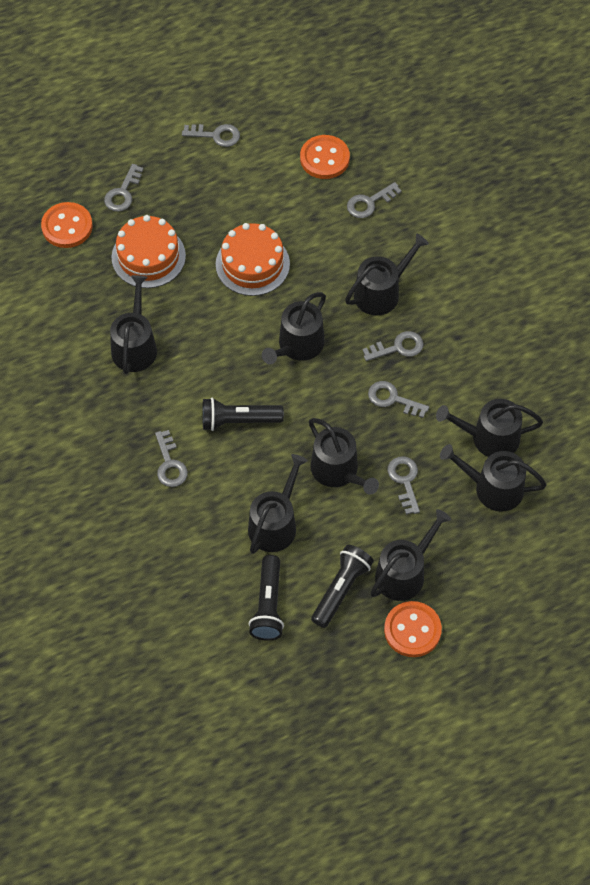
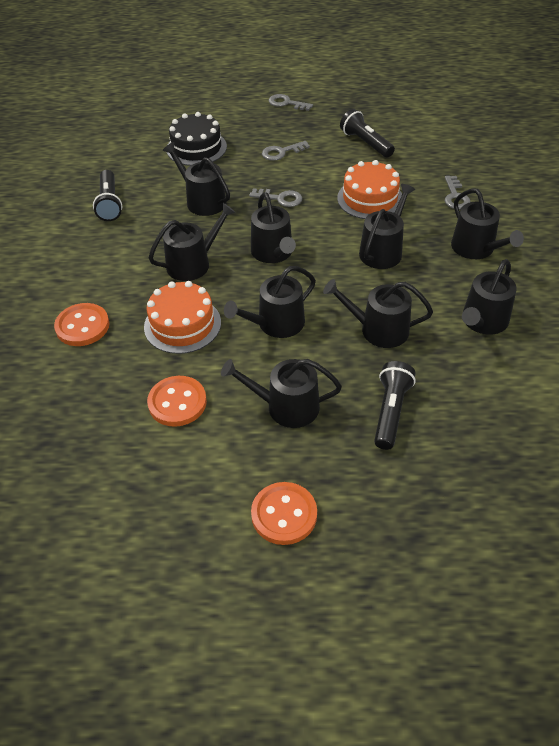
black cake: none = 0 -> [167,112,227,166] = 1
black watering can: [110,275,157,374] [248,454,308,554] [262,292,326,364] [309,418,379,495] [345,234,429,316] [370,509,451,601] [436,399,543,457] [440,444,547,512] = 8 -> [149,203,236,281] [162,142,230,216] [221,359,342,428] [224,266,316,338] [251,192,296,263] [323,279,433,348] [359,184,415,269] [451,188,524,259] [462,259,517,335] = 9
grey key: [104,164,144,212] [155,430,188,487] [182,124,240,147] [347,182,402,218] [363,331,424,361] [368,381,429,418] [388,456,420,515] = 7 -> [249,188,302,207] [262,141,310,161] [269,94,313,111] [445,176,471,209] = 4

